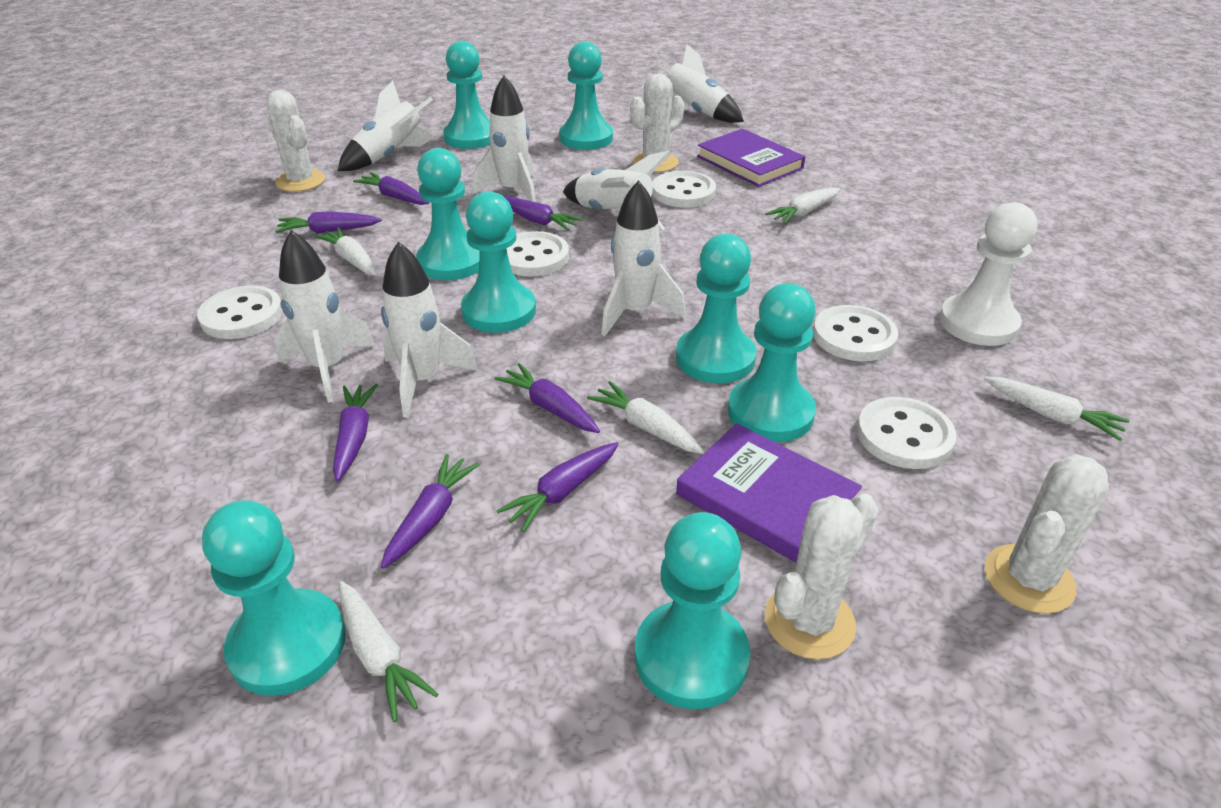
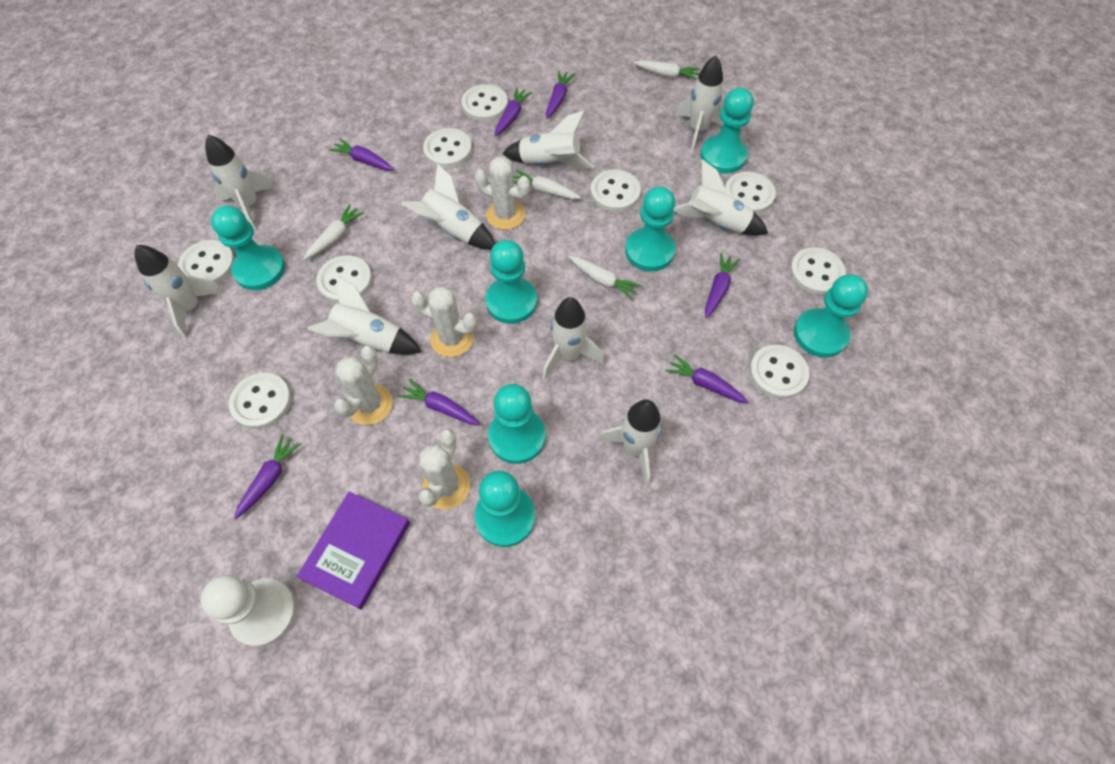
purple book: [676,423,862,563] [697,129,805,187] = 2 -> [297,492,410,610] = 1
turquoise pawn: [202,500,346,696] [416,148,480,280] [443,41,490,149] [461,191,536,333] [559,42,613,150] [635,512,750,709] [676,234,756,383] [728,283,816,442] = 8 -> [211,206,285,290] [475,471,535,547] [485,240,537,324] [488,384,546,464] [625,186,676,271] [701,87,754,174] [794,274,868,358] = 7
white button: [197,286,283,339] [506,231,569,276] [652,171,716,208] [813,305,898,361] [857,397,957,469] = 5 -> [178,240,235,284] [229,373,292,429] [316,255,372,303] [423,128,472,168] [461,84,508,122] [590,170,641,212] [725,172,776,214] [749,345,809,399] [790,247,846,295] = 9
white carrot: [314,227,377,276] [339,581,438,722] [587,381,704,454] [765,188,840,224] [984,376,1129,441] = 5 -> [304,204,364,260] [514,169,581,199] [568,256,641,300] [633,60,700,80] = 4
white rocket: [274,230,376,403] [338,80,435,171] [381,242,478,418] [472,76,536,202] [563,150,671,230] [601,180,686,336] [653,44,744,123] = 7 -> [134,245,225,338] [205,135,276,229] [307,275,422,355] [401,163,495,250] [502,110,594,169] [542,297,604,380] [597,400,663,486] [673,159,768,236] [676,55,724,152] = 9

